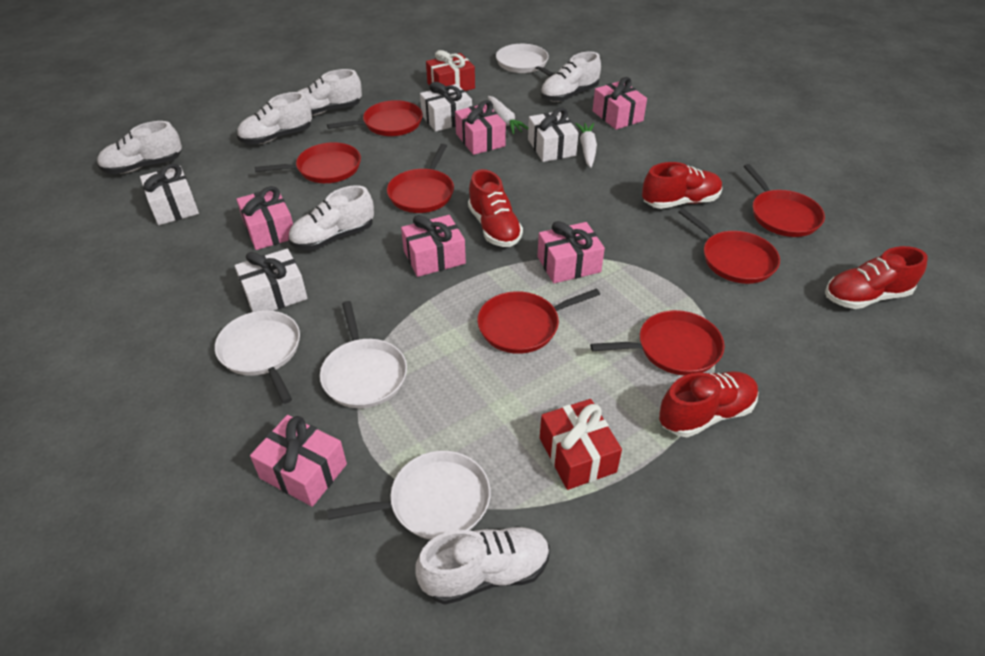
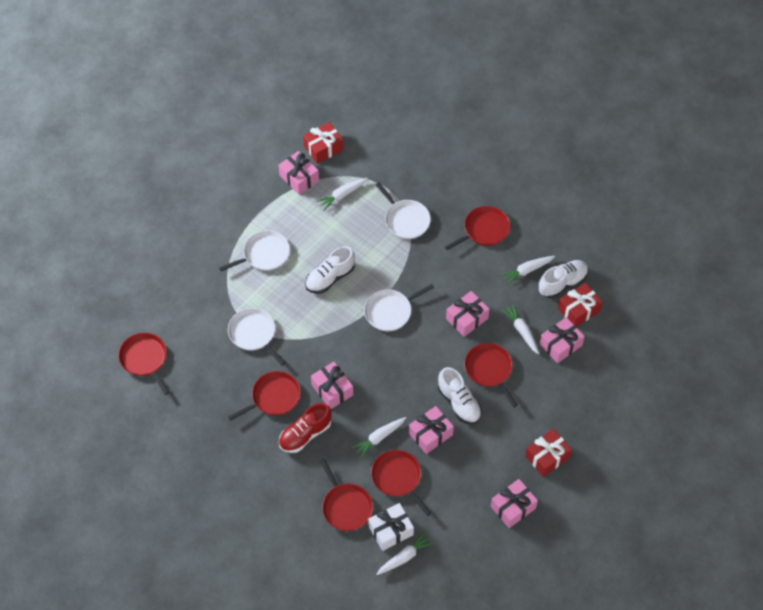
red gift: [426,50,475,91] [540,399,622,490] = 2 -> [303,122,343,164] [525,429,572,477] [558,283,602,327] = 3
red pan: [255,142,361,183] [327,100,423,136] [387,144,454,213] [477,288,600,354] [590,310,725,375] [678,208,780,284] [744,164,825,237] = 7 -> [118,333,170,395] [228,371,301,421] [320,459,373,531] [371,450,431,516] [445,206,510,250] [464,343,518,407] = 6
red shoe: [468,169,523,247] [642,162,722,209] [659,371,759,437] [825,246,928,309] = 4 -> [279,403,331,453] = 1
white carrot: [488,96,528,134] [575,123,597,168] = 2 -> [316,178,368,211] [352,417,406,458] [376,531,434,575] [500,256,555,285] [501,304,539,354] = 5
white gift: [140,164,199,225] [235,249,308,312] [420,82,472,132] [528,108,579,162] = 4 -> [368,503,414,551] = 1
white shoe: [97,121,182,174] [237,92,312,144] [288,185,374,250] [298,69,362,116] [415,526,550,605] [540,51,601,102] = 6 -> [305,246,355,294] [438,367,482,424] [539,260,588,298] = 3

